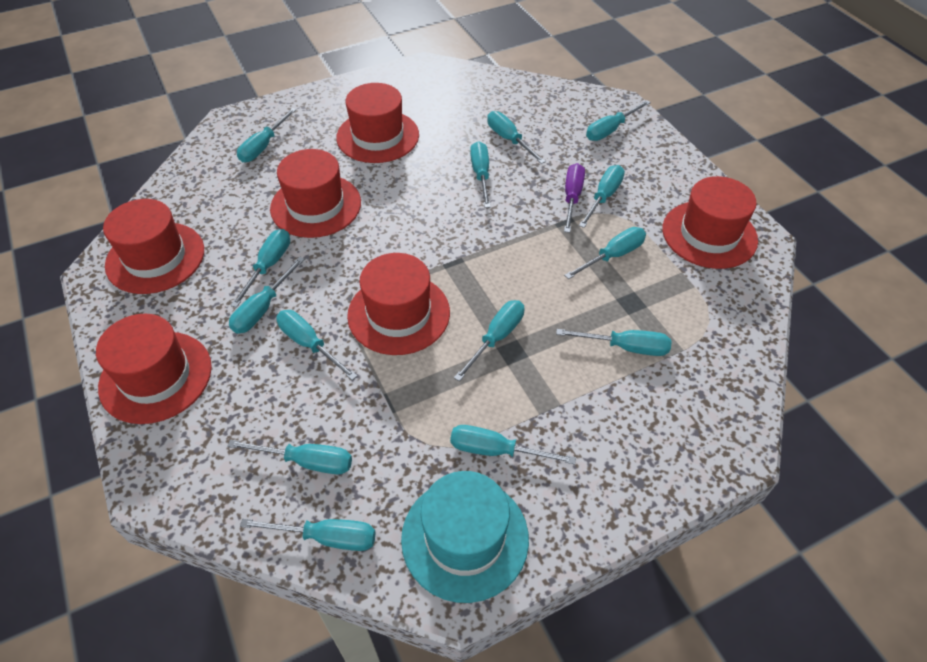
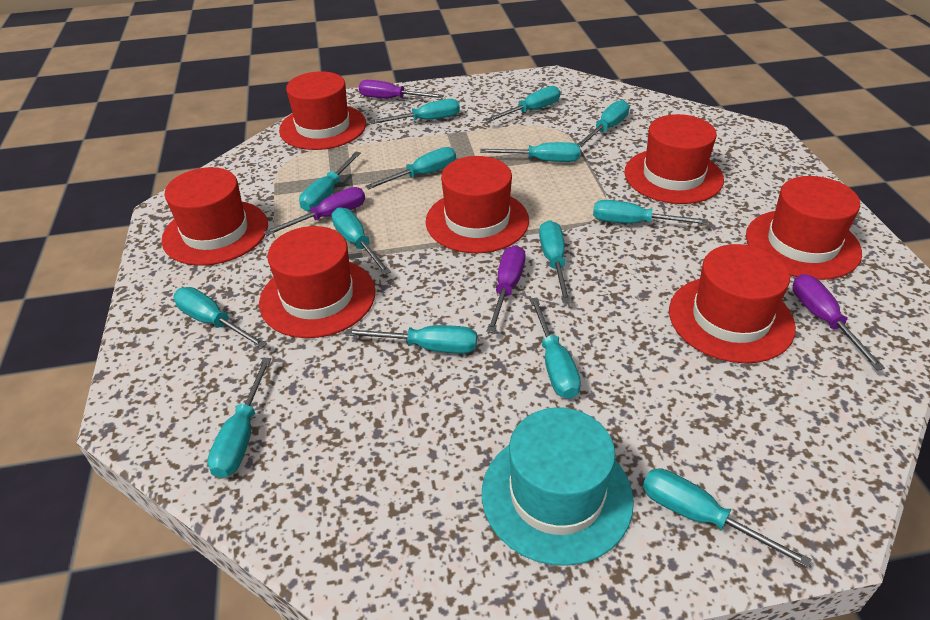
purple screwdriver: [564,163,585,233] = 1 -> [264,187,365,236] [359,80,444,98] [487,245,525,333] [793,274,885,370] = 4
red hat: [96,314,212,424] [103,199,204,294] [270,149,361,238] [336,83,419,163] [347,253,450,355] [663,176,758,269] = 6 -> [162,167,268,266] [259,226,376,338] [279,71,366,150] [426,156,529,253] [624,114,724,204] [669,244,796,363] [746,176,862,280] = 7

